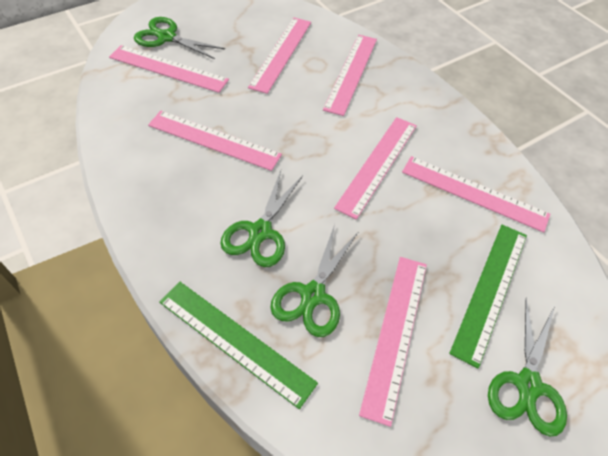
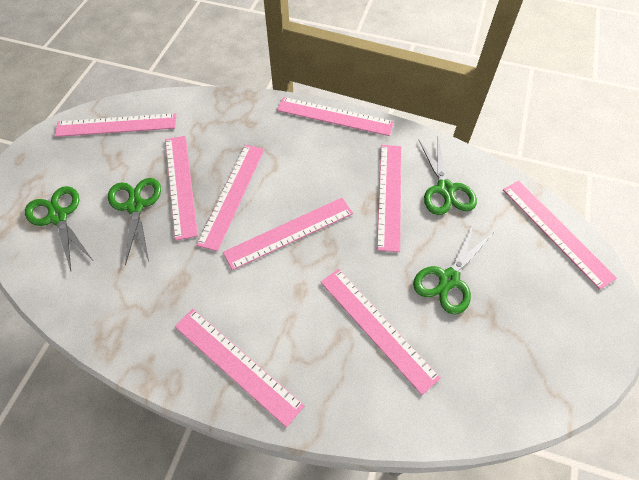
green ruler: [159,281,318,409] [449,225,527,368] = 2 -> none = 0
pink ruler: [109,45,229,93] [148,111,282,171] [248,17,311,94] [323,35,377,116] [334,117,417,220] [359,257,427,427] [402,156,550,233] = 7 -> [54,113,176,137] [165,136,198,241] [175,309,304,428] [196,145,264,251] [223,198,353,270] [277,97,394,136] [320,269,441,395] [377,145,401,252] [503,181,617,290] = 9

